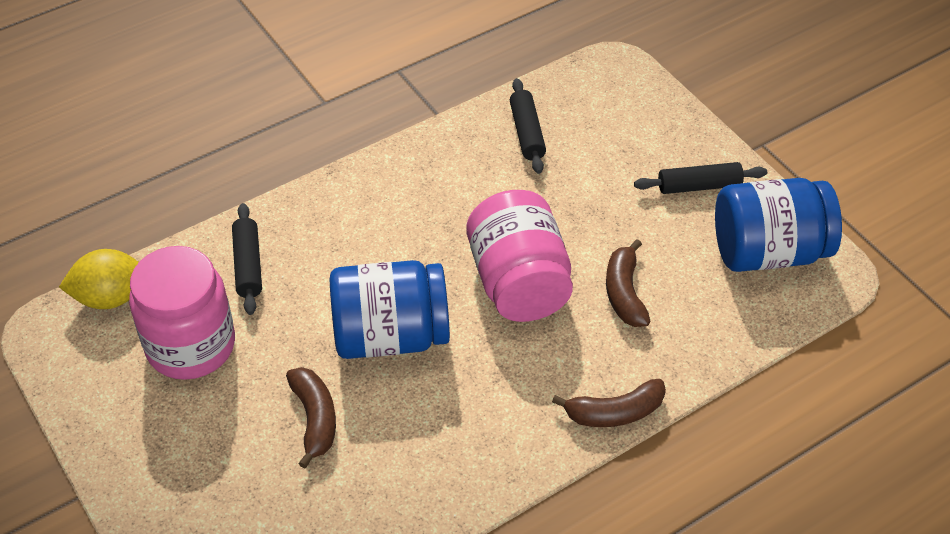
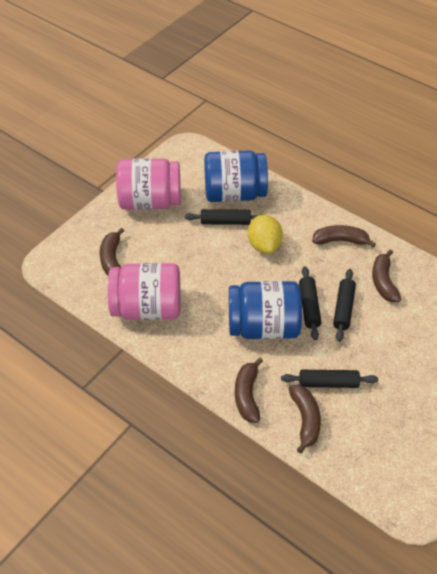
black rolling pin: [232,203,262,315] [510,78,546,174] [634,162,767,194] = 3 -> [185,209,264,225] [281,370,378,388] [299,266,321,340] [333,269,356,342] = 4
brown banana: [286,367,336,468] [552,379,666,427] [606,239,651,327] = 3 -> [100,228,124,276] [235,358,263,423] [288,384,321,454] [312,225,376,248] [372,249,401,302] = 5

